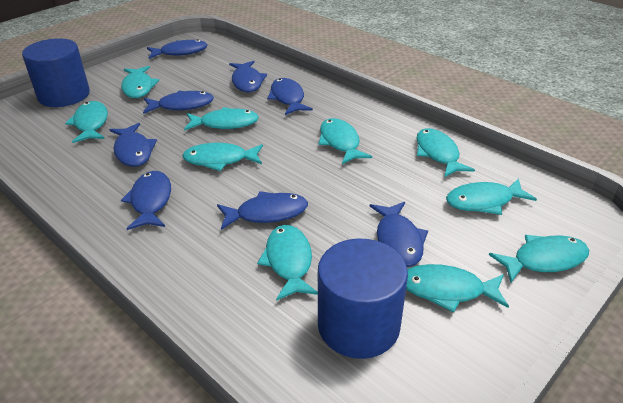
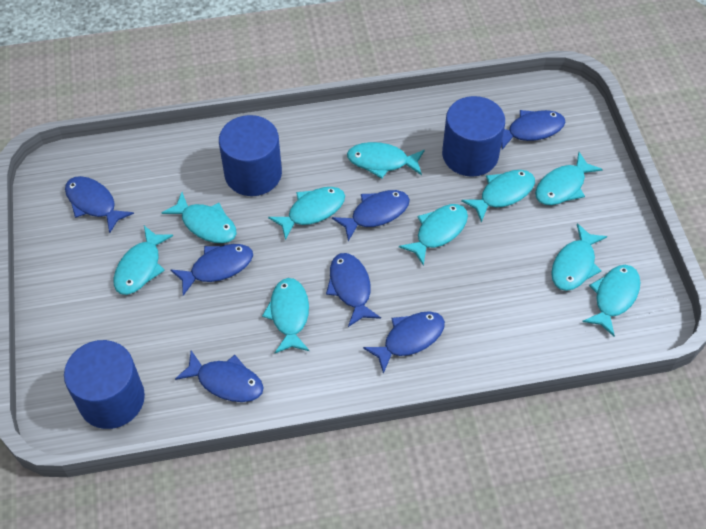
blue cylinder: [22,38,90,107] [318,239,408,359] = 2 -> [64,340,145,429] [219,115,282,196] [442,96,505,177] = 3
blue fish: [109,123,157,167] [121,171,171,230] [143,90,214,114] [147,39,208,59] [217,191,308,230] [229,61,267,92] [267,78,313,115] [370,202,428,267] = 8 -> [65,176,134,233] [170,244,253,296] [175,350,264,402] [326,253,381,327] [332,190,410,241] [363,311,445,374] [501,110,565,150] = 7

